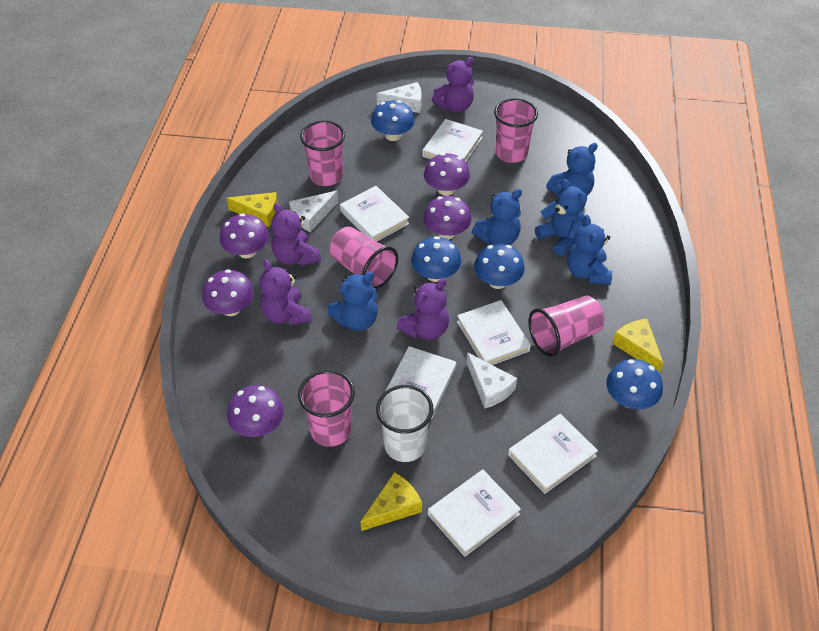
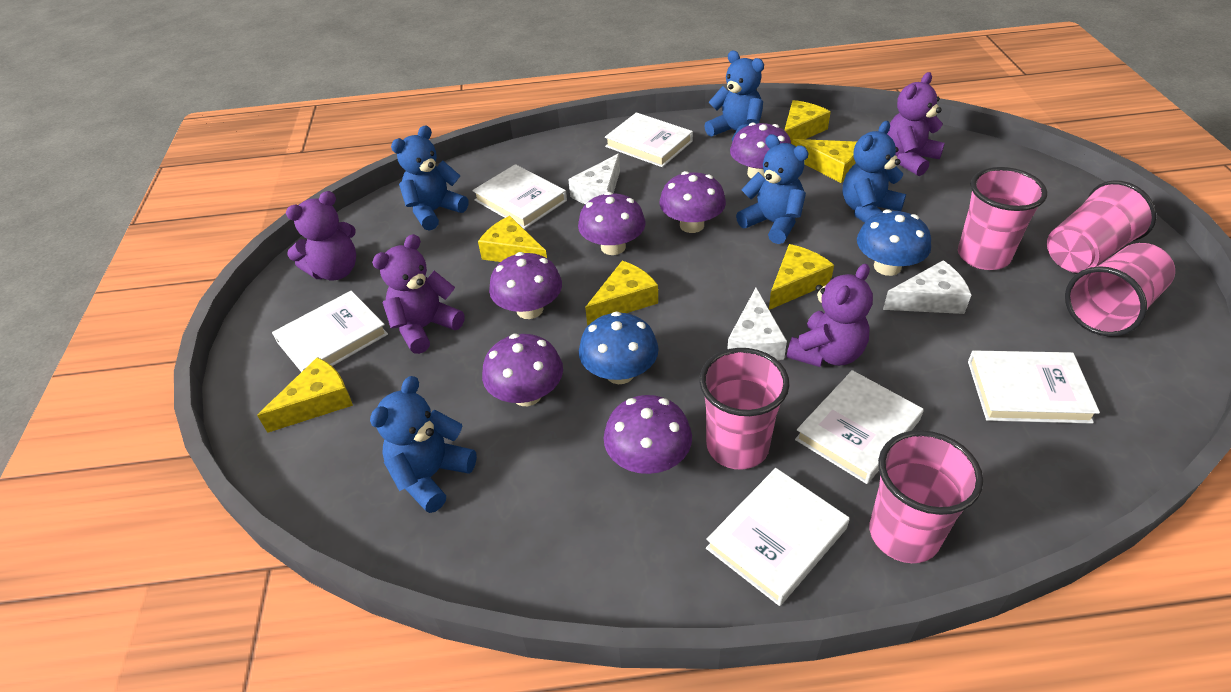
blue mushroom: [371,100,415,141] [411,236,461,282] [474,243,525,289] [606,359,663,409] = 4 -> [579,312,659,384] [857,209,931,276] = 2
purple mushroom: [202,269,254,316] [220,213,269,259] [227,385,284,437] [423,196,471,240] [424,153,470,196] = 5 -> [482,334,563,406] [489,252,562,319] [578,192,646,255] [604,395,692,474] [660,171,726,233] [730,123,791,179] = 6
white cup: [376,385,434,462] = 1 -> none = 0
yellow cheese: [227,192,278,228] [360,472,422,531] [612,319,664,373] = 3 -> [257,357,353,433] [478,216,547,262] [585,261,658,325] [769,244,834,310] [784,100,831,144] [792,139,856,183] = 6

